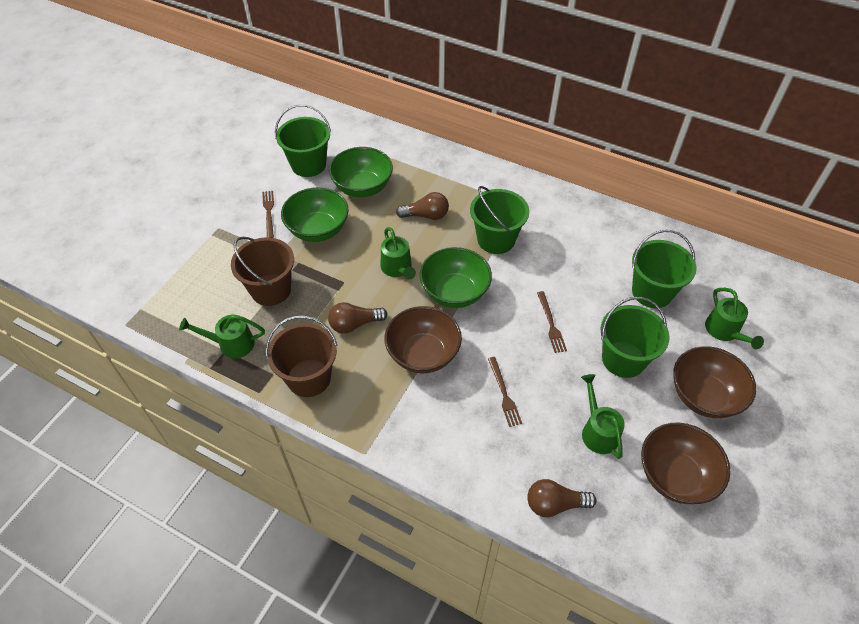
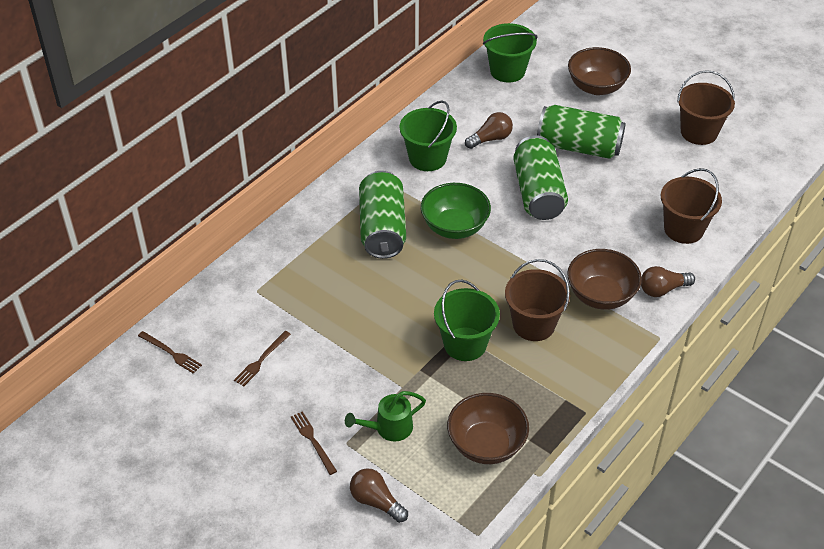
brown bucket: [231,237,294,306] [266,315,337,397] = 2 -> [505,259,570,341] [661,168,722,244] [677,70,735,145] = 3
green bowl: [281,187,348,242] [329,147,393,197] [420,247,492,308] = 3 -> [421,183,491,239] = 1
green bucket: [275,104,331,177] [470,186,529,254] [600,297,670,378] [632,230,697,308] = 4 -> [400,101,457,171] [434,279,500,361] [483,23,538,83] = 3
green can: none = 0 -> [359,171,406,259] [513,135,568,220] [537,105,626,159] = 3
green watering can: [179,315,265,359] [381,227,416,280] [581,374,625,459] [705,288,764,349] = 4 -> [345,391,426,441] = 1

